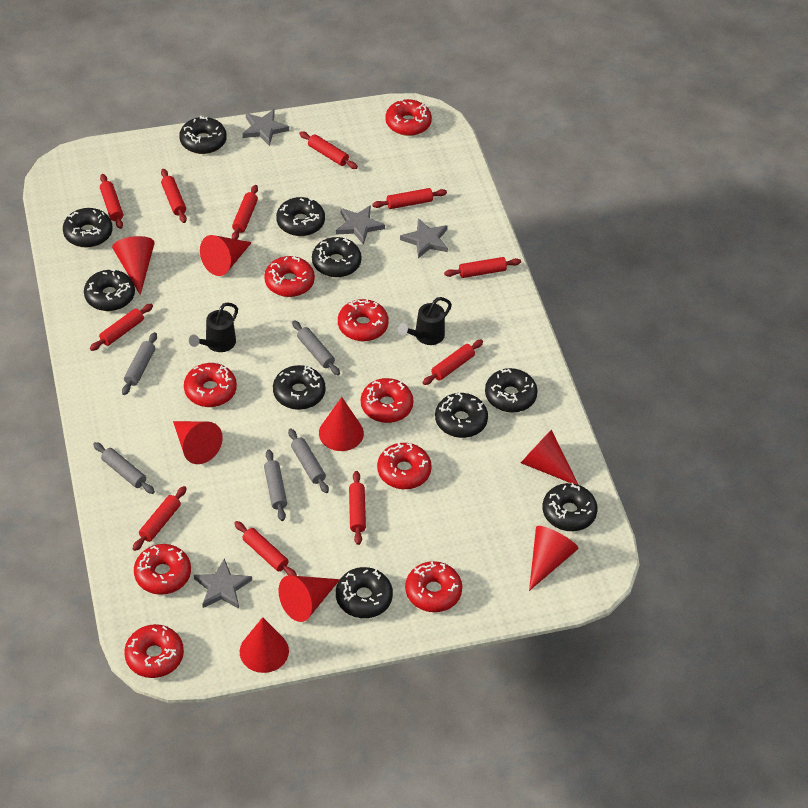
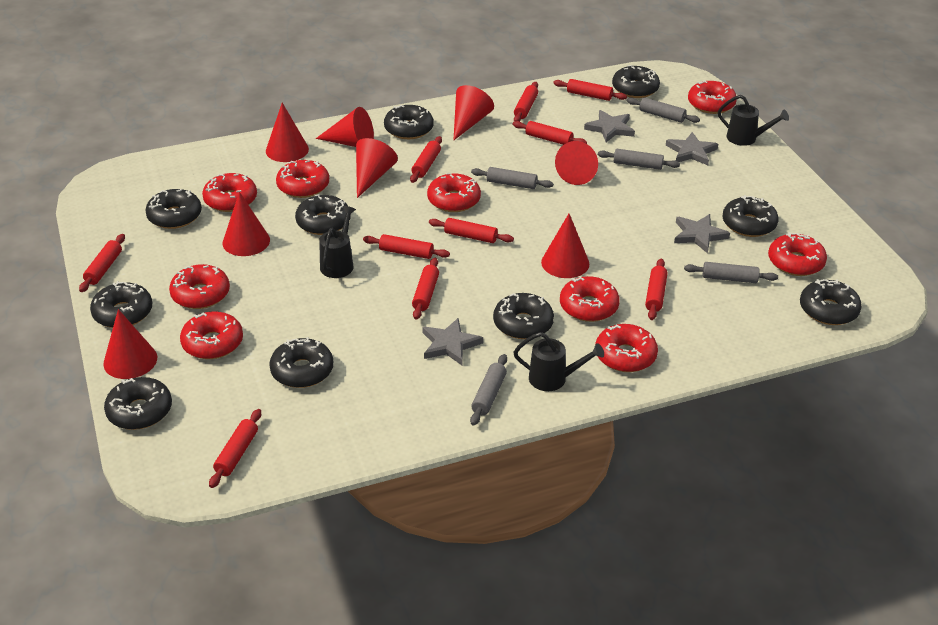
black watering can: [189,303,238,352] [398,297,452,345] = 2 -> [319,206,356,278] [513,332,604,391] [718,95,789,146] = 3
red rolling pin: [90,304,153,351] [100,174,123,229] [133,486,187,551] [161,169,187,223] [232,185,258,239] [234,521,297,576] [299,131,358,169] [349,471,366,545] [372,188,447,209] [423,339,483,385] [444,257,521,278] = 11 -> [79,234,125,292] [209,409,261,488] [363,234,450,259] [410,136,442,183] [412,258,439,320] [429,218,514,243] [512,121,587,145] [514,82,538,122] [553,79,627,101] [645,259,668,320] = 10

